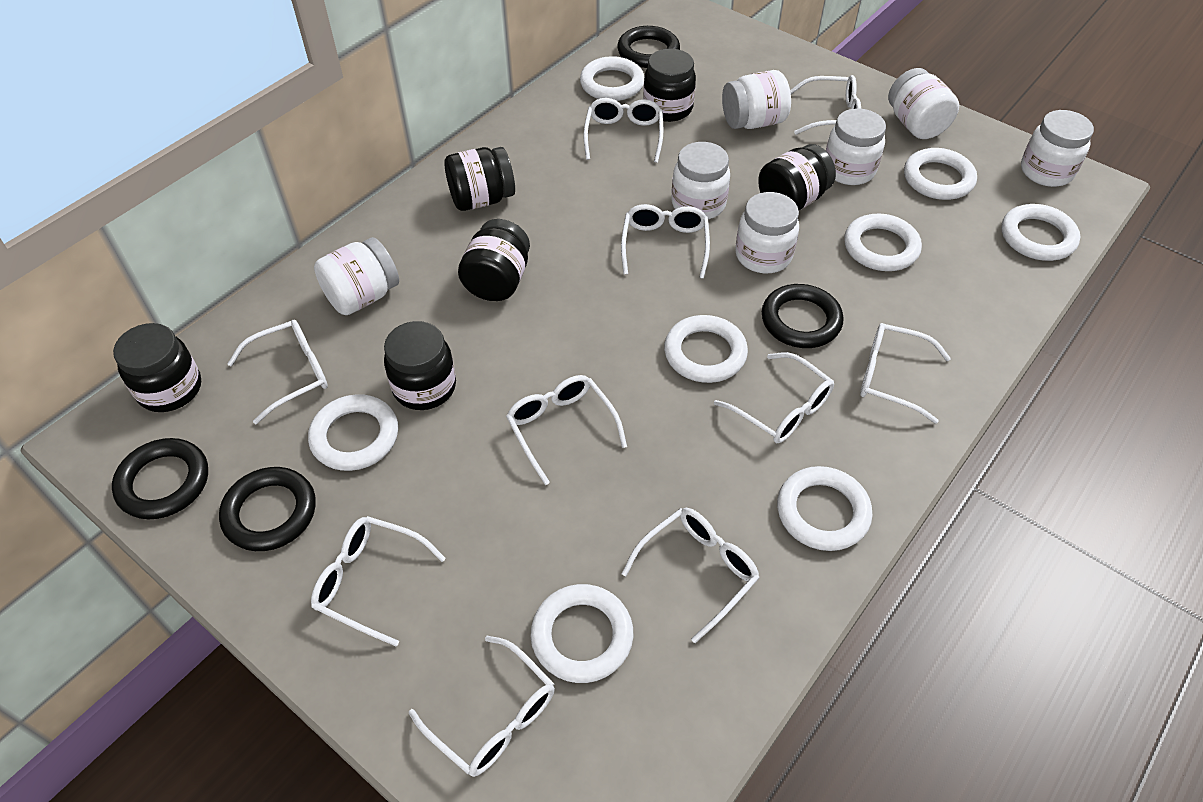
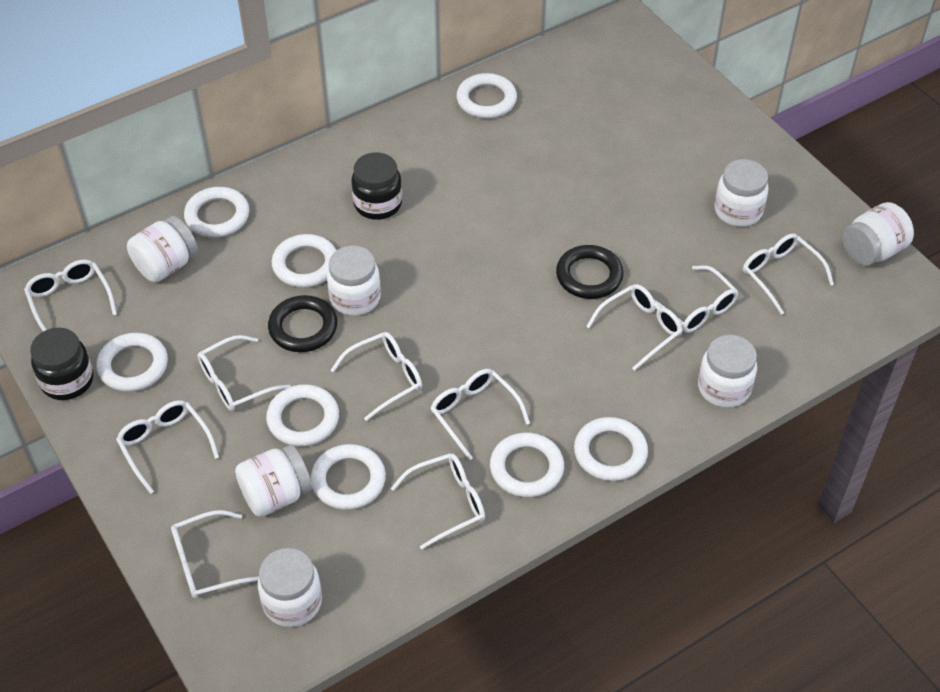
black jar: [113,323,201,412] [384,321,456,410] [444,147,515,211] [458,219,530,301] [643,49,696,122] [759,144,836,211] = 6 -> [30,328,93,400] [351,152,402,220] = 2
black ring: [112,438,208,519] [219,467,316,551] [617,26,680,68] [762,284,844,348] = 4 -> [268,295,337,352] [556,245,624,299] = 2

